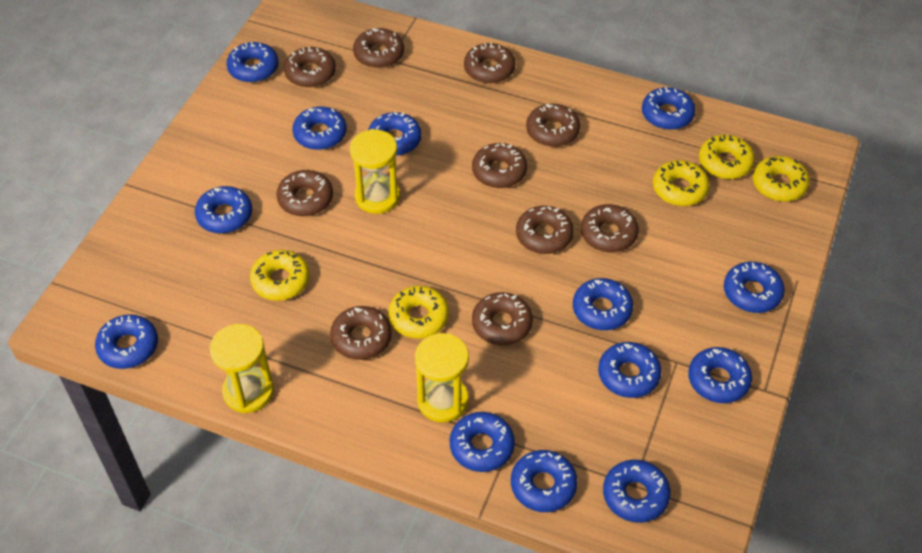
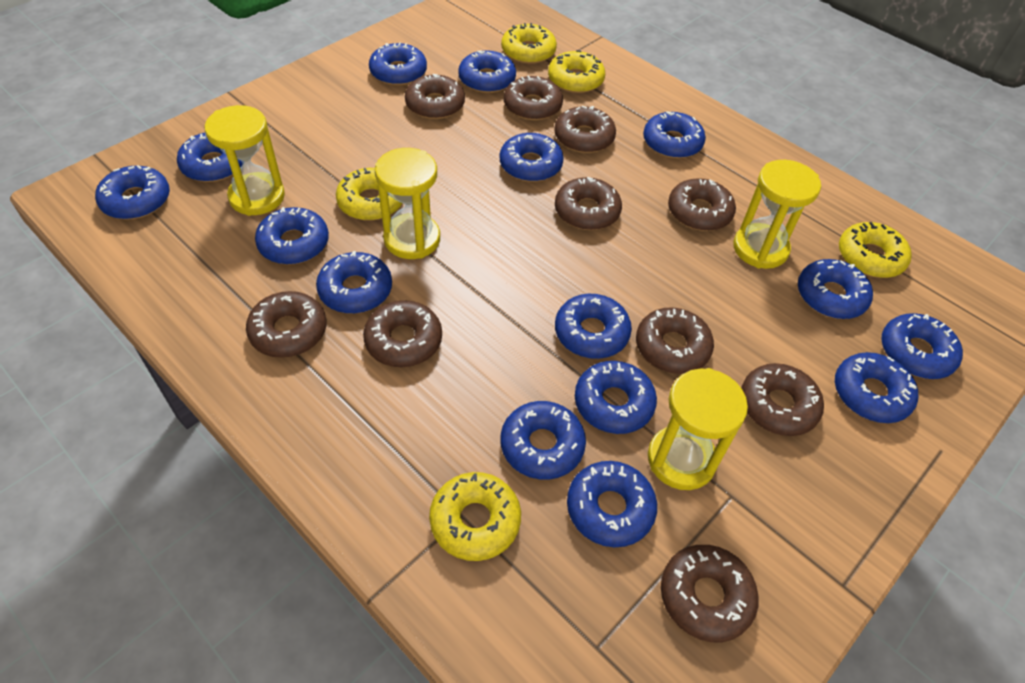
blue donut: [95,314,158,369] [195,186,252,234] [227,42,279,83] [292,107,347,150] [368,112,422,156] [450,412,515,472] [511,450,577,512] [573,278,633,330] [598,342,662,398] [603,459,671,523] [642,87,696,130] [688,347,752,403] [724,262,785,313] = 13 -> [95,165,170,220] [177,133,243,182] [255,207,329,265] [316,251,392,314] [369,42,427,86] [458,50,516,93] [500,133,564,182] [501,401,586,480] [555,294,632,359] [567,461,657,547] [575,361,657,434] [643,112,706,159] [798,259,873,319] [835,352,918,423] [881,313,963,379] = 15
yellow hourglass: [210,324,274,414] [350,129,400,214] [415,333,469,423] = 3 -> [205,105,285,216] [375,148,440,259] [648,368,748,490] [733,160,821,269] = 4

